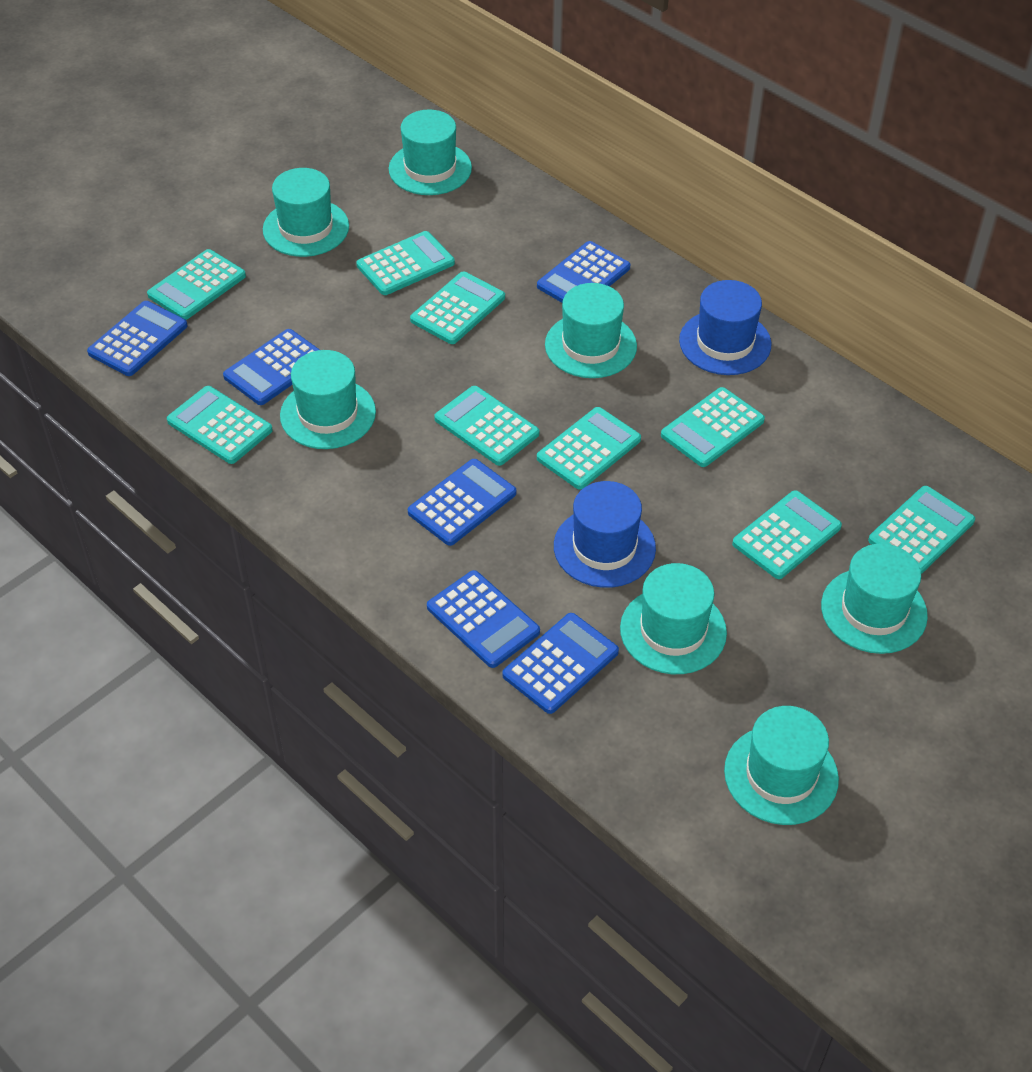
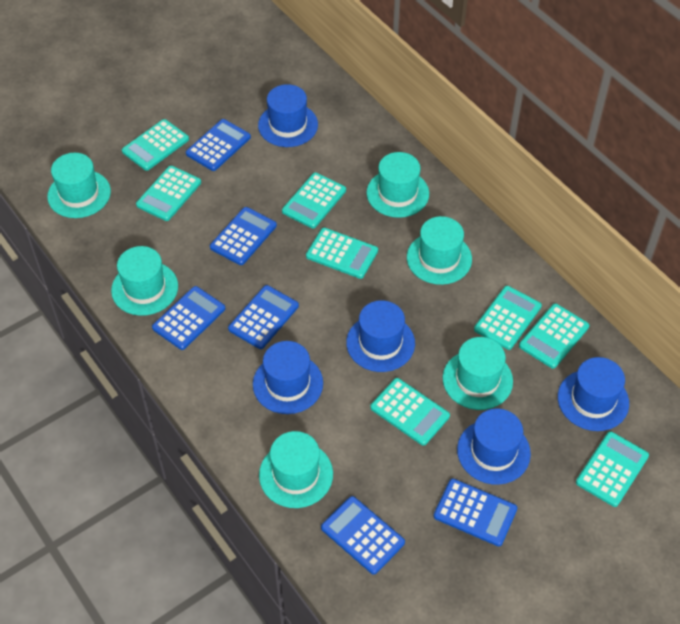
blue hat: [554,481,656,588] [679,280,771,375] = 2 -> [253,341,323,414] [258,84,318,147] [346,300,415,372] [457,409,531,485] [558,357,629,431] = 5
turquoise calculator: [147,249,246,320] [167,386,273,464] [356,231,455,295] [410,271,505,344] [434,386,539,466] [537,407,641,490] [661,387,765,467] [732,490,842,579] [868,486,975,574] = 9 -> [122,119,189,171] [136,166,201,221] [282,172,346,229] [306,228,378,279] [370,378,450,446] [474,286,542,350] [519,304,589,369] [576,431,649,507] = 8
turquoise hat: [263,168,349,257] [280,350,376,449] [389,110,472,195] [545,283,637,378] [620,563,727,674] [724,706,839,825] [821,544,928,654] = 7 -> [47,153,111,218] [111,246,178,316] [259,431,333,508] [367,152,429,218] [407,216,472,285] [443,337,513,410] = 6

